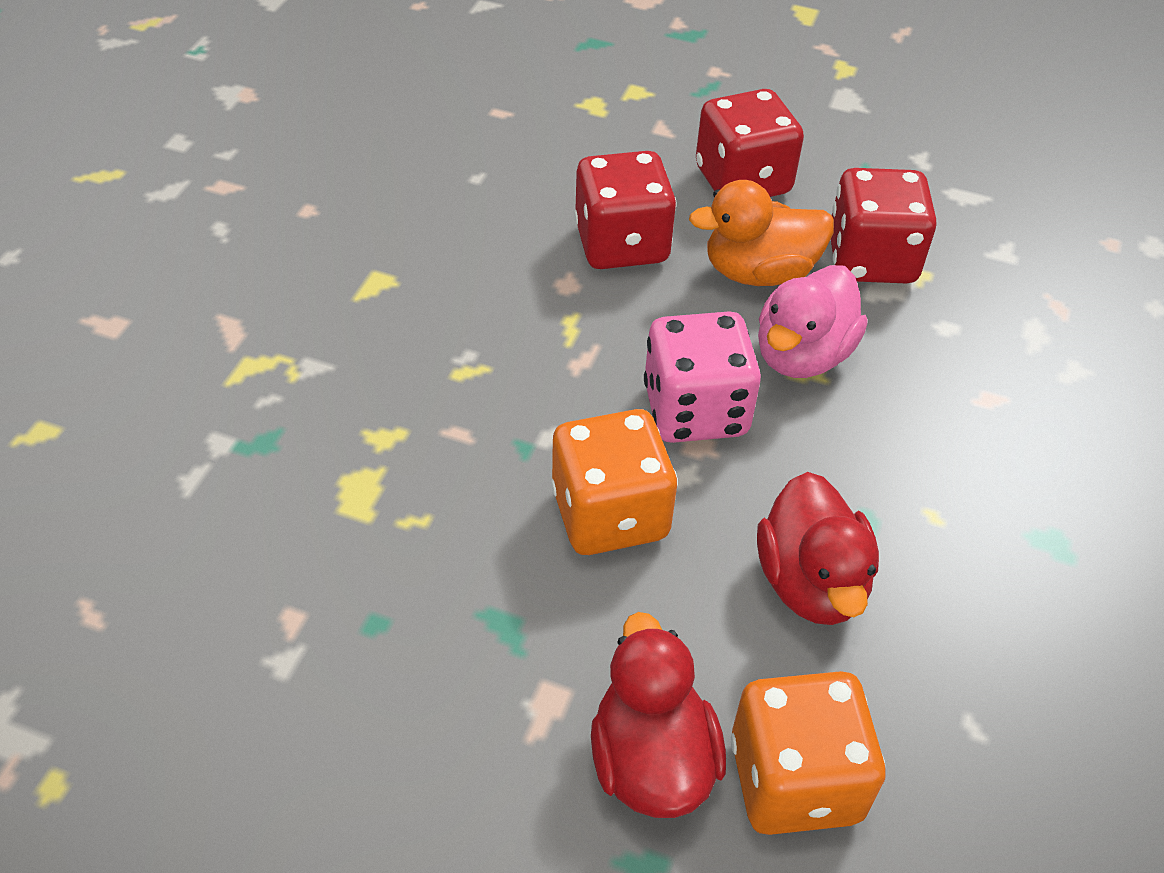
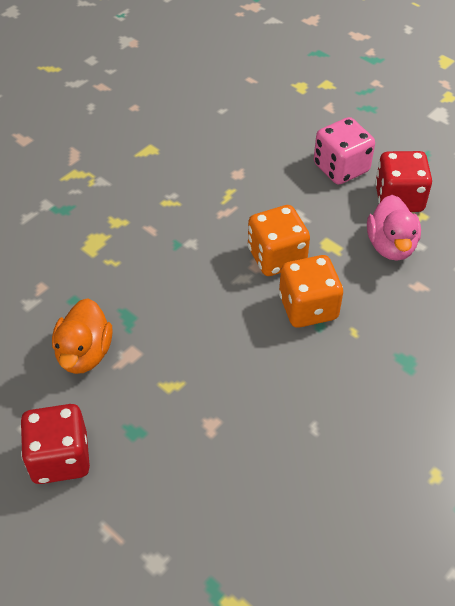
red dice: [574,151,676,269] [696,89,804,197] [831,168,937,283] = 3 -> [20,404,90,484] [375,151,432,212] = 2
red duck: [591,612,726,818] [757,472,879,625] = 2 -> none = 0

